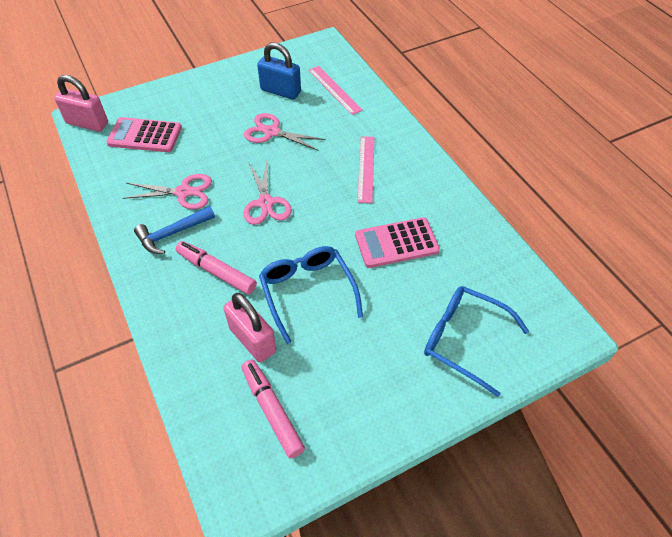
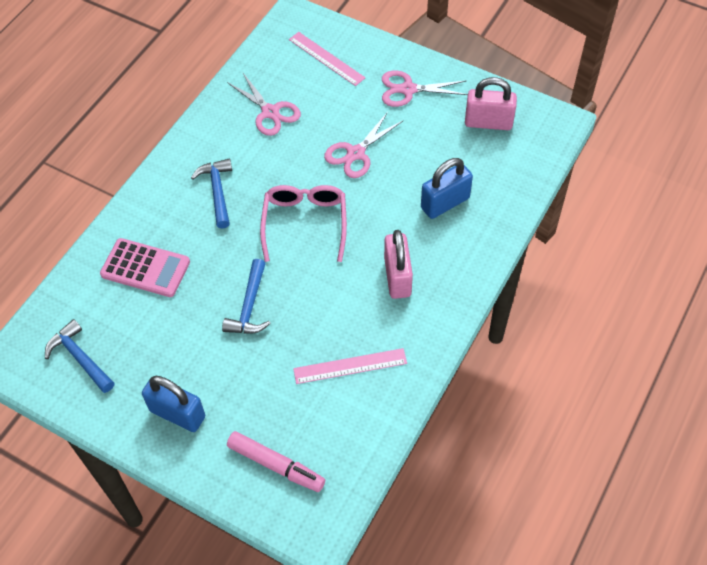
blue glasses: [259,246,363,344] [424,286,529,397] = 2 -> none = 0
blue hammer: [134,206,215,254] = 1 -> [45,319,114,393] [191,159,232,228] [222,259,271,334] = 3
blue padlock: [257,42,301,100] = 1 -> [142,376,205,432] [421,158,473,219] = 2
pink calculator: [106,117,182,152] [355,217,440,268] = 2 -> [100,238,190,297] = 1
pink glasses: none = 0 -> [260,185,347,262] = 1
pink marker: [176,241,257,295] [241,359,305,458] = 2 -> [227,431,325,492] = 1

